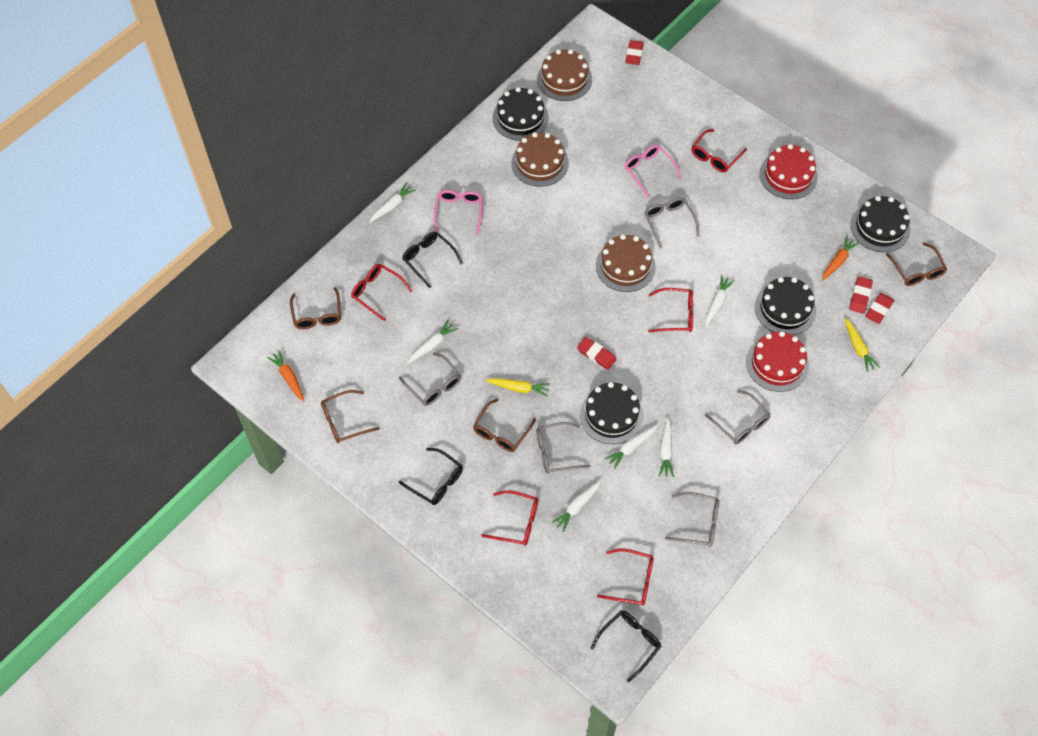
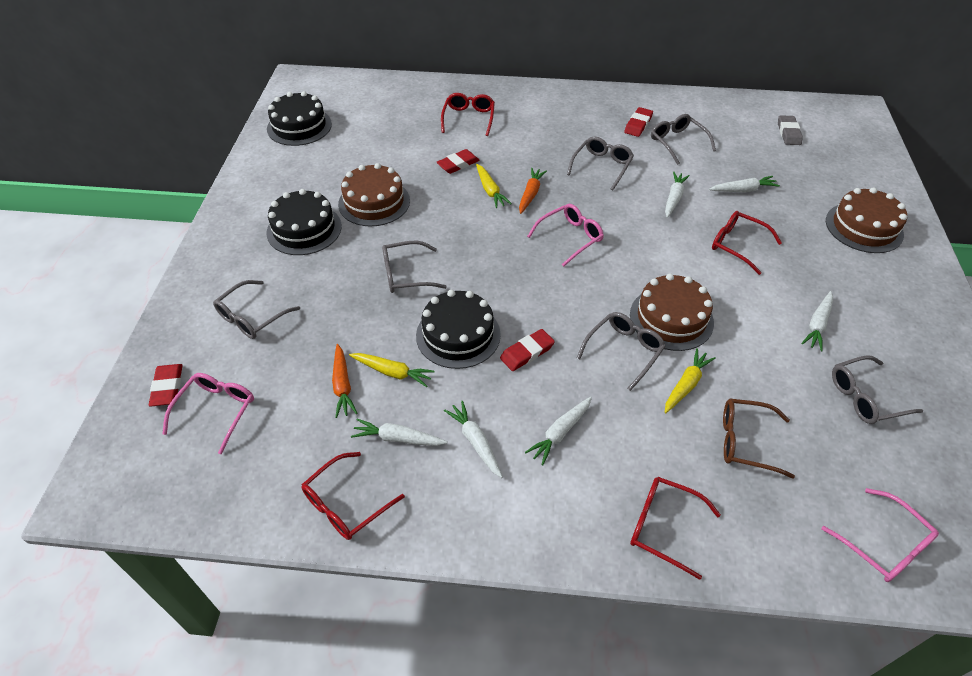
black cake: [493,87,549,141] [580,382,644,444] [755,277,816,335] [851,196,910,252] = 4 -> [266,189,342,255] [267,91,332,146] [416,290,501,369] = 3
black glasses: [399,448,463,505] [402,232,463,288] [591,611,662,683] = 3 -> none = 0
brown glasses: [290,287,341,329] [321,390,380,443] [473,398,536,452] [886,242,947,286] = 4 -> [723,399,795,479] = 1
grey eraser: none = 0 -> [778,115,803,145] = 1
grey glasses: [399,353,461,406] [536,422,590,473] [644,197,700,249] [665,492,719,546] [705,390,771,444] = 5 -> [213,280,300,339] [382,241,447,293] [567,137,634,190] [577,312,666,391] [651,114,716,165] [832,355,923,424] = 6
pink glasses: [434,190,483,235] [624,145,681,197] = 2 -> [162,373,254,454] [527,204,604,267] [822,488,939,582] = 3
red cake: [746,331,809,392] [760,144,818,199] = 2 -> none = 0
red glasses: [351,264,412,321] [481,490,538,545] [597,549,654,606] [648,288,693,333] [692,129,747,172] = 5 -> [301,452,405,540] [441,93,495,136] [630,477,721,580] [712,211,782,275] = 4
yellow carrot: [486,378,550,396] [844,318,880,372] = 2 -> [349,353,435,387] [476,164,512,208] [665,348,716,413] = 3

